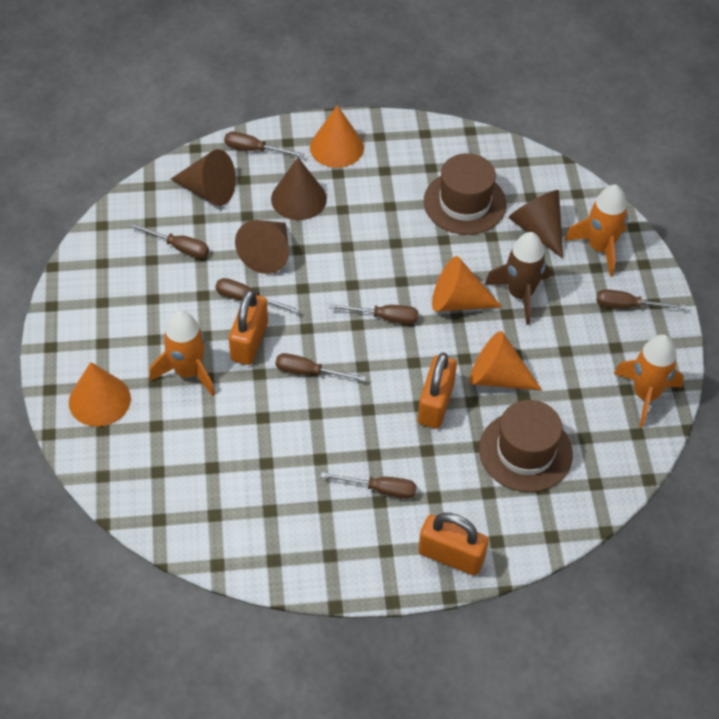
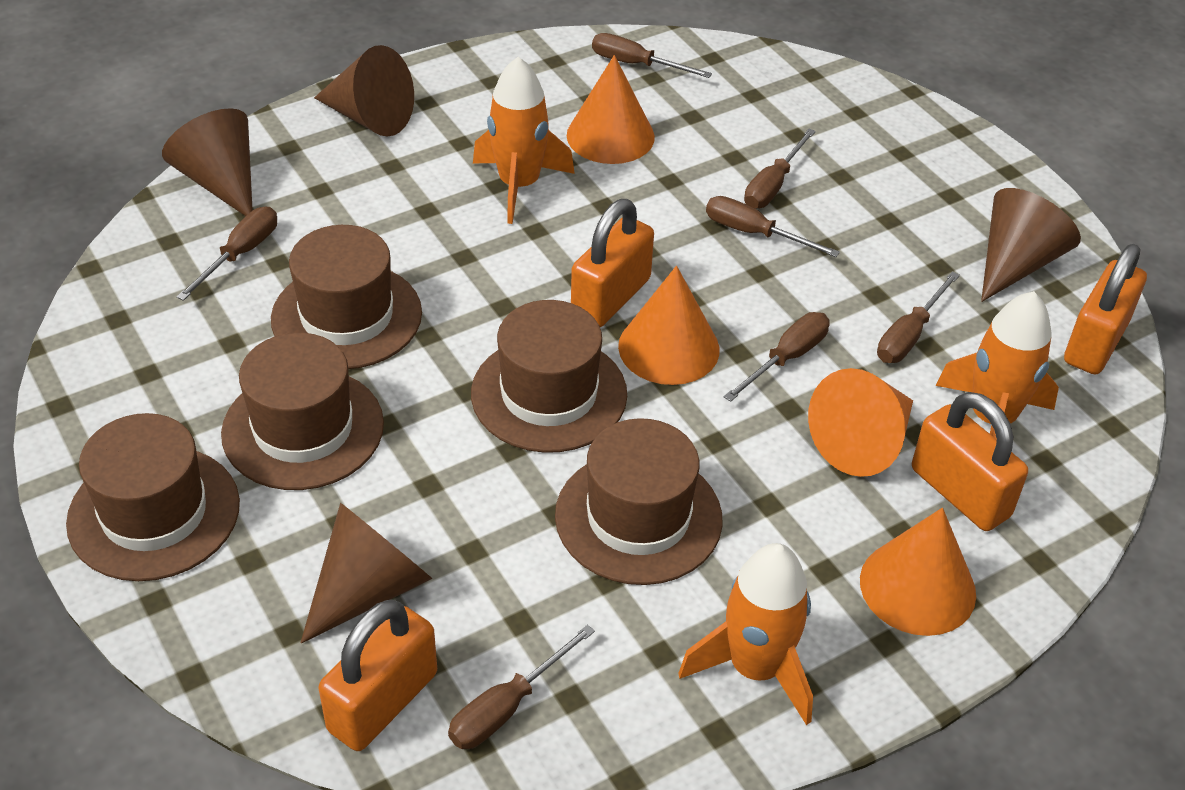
brown hat: [424,153,507,235] [479,400,573,492] = 2 -> [66,413,240,581] [221,333,384,490] [271,225,422,369] [471,300,627,453] [555,418,722,585] = 5
brown rocket: [485,232,550,325] = 1 -> none = 0
orange padlock: [229,289,268,365] [418,353,457,429] [418,513,488,575] = 3 -> [319,600,437,751] [571,199,654,327] [912,392,1028,531] [1064,244,1147,374] = 4

